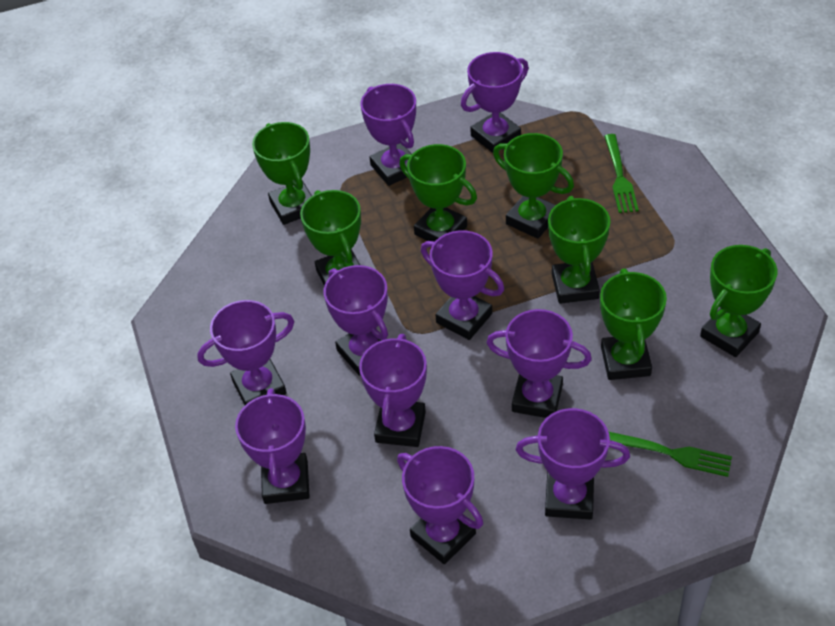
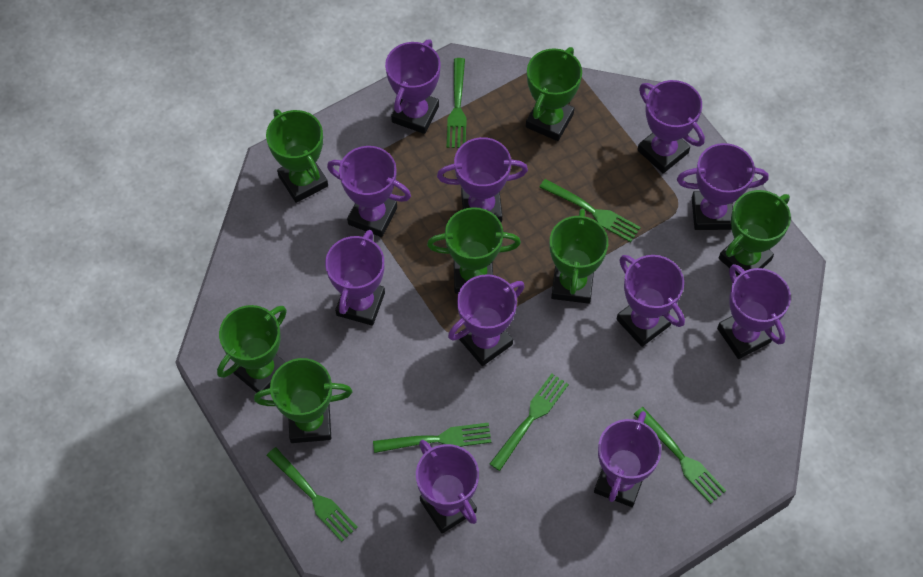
green fork: [604,134,639,213] [609,432,732,477] = 2 -> [266,447,358,542] [373,423,491,453] [447,58,467,148] [490,374,569,471] [540,179,641,242] [634,407,726,504] = 6
purple trophy: [197,300,295,405] [235,388,310,504] [324,265,388,376] [359,334,427,447] [360,84,416,186] [397,446,483,564] [421,230,504,340] [461,52,529,153] [487,309,592,418] [516,408,630,520] = 10 -> [325,230,385,326] [327,146,411,237] [385,39,441,134] [416,440,479,533] [437,137,528,222] [448,274,525,366] [594,411,661,507] [617,255,685,347] [637,80,705,173] [677,143,769,230] [717,264,791,359] = 11

